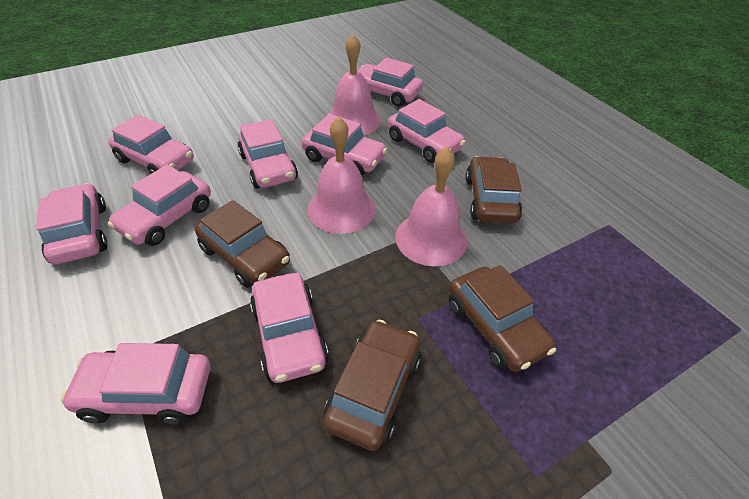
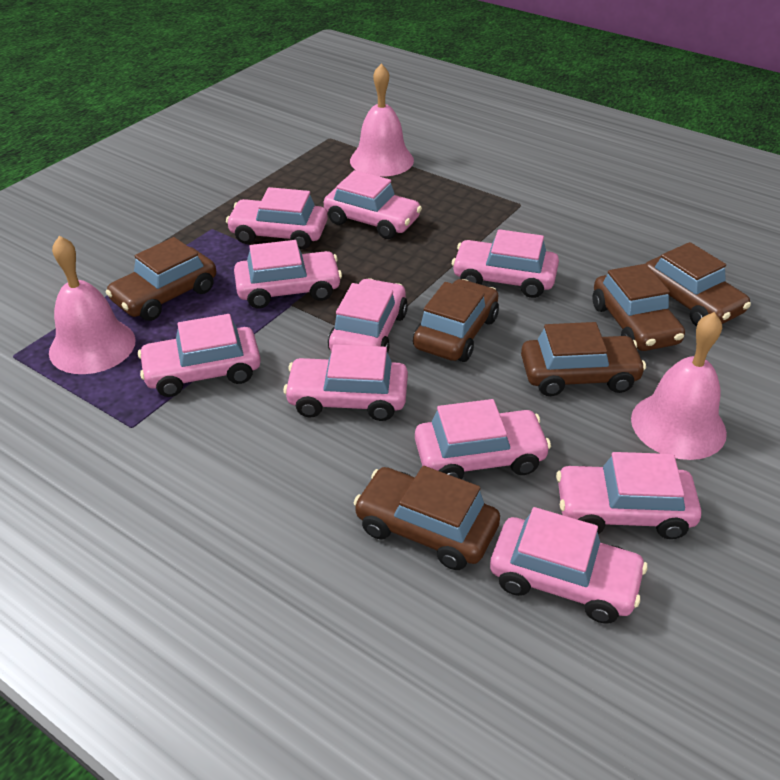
brown car: [195,200,290,288] [323,320,421,451] [449,265,556,372] [466,156,522,224] = 4 -> [105,237,216,321] [353,466,500,570] [413,279,499,362] [521,322,646,396] [592,264,685,351] [645,242,751,327] = 6
pink car: [36,183,107,265] [61,343,211,425] [108,165,211,246] [109,115,194,174] [238,119,298,188] [250,272,329,383] [302,114,387,175] [357,58,423,107] [388,99,465,163] = 9 -> [138,314,261,397] [226,187,328,249] [234,240,342,308] [283,344,408,421] [324,170,422,239] [328,278,408,353] [415,399,551,479] [452,229,559,298] [490,507,647,624] [556,452,701,539] = 10

